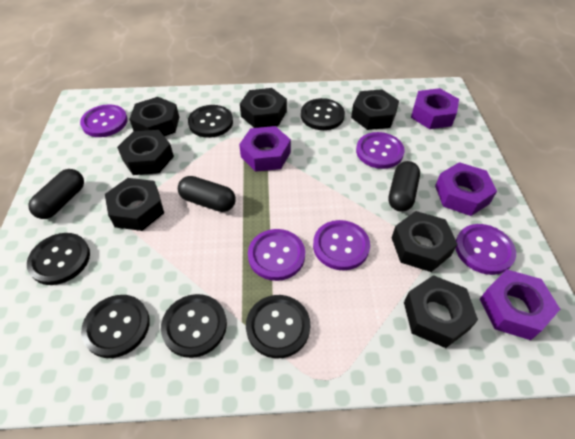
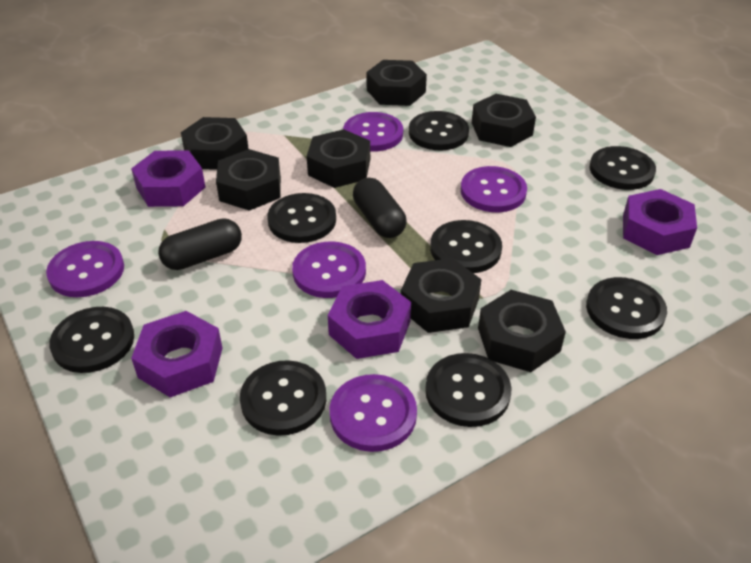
black button: [27,233,90,285] [81,295,150,358] [161,294,227,358] [188,105,233,138] [246,295,310,359] [301,98,345,130] = 6 -> [49,307,134,373] [240,360,326,436] [267,193,336,243] [409,111,469,151] [425,353,511,427] [430,220,502,273] [586,277,667,339] [590,146,656,190] = 8
black capsule: [28,169,84,219] [178,176,236,212] [388,161,420,212] = 3 -> [158,218,242,270] [353,177,406,238] = 2

